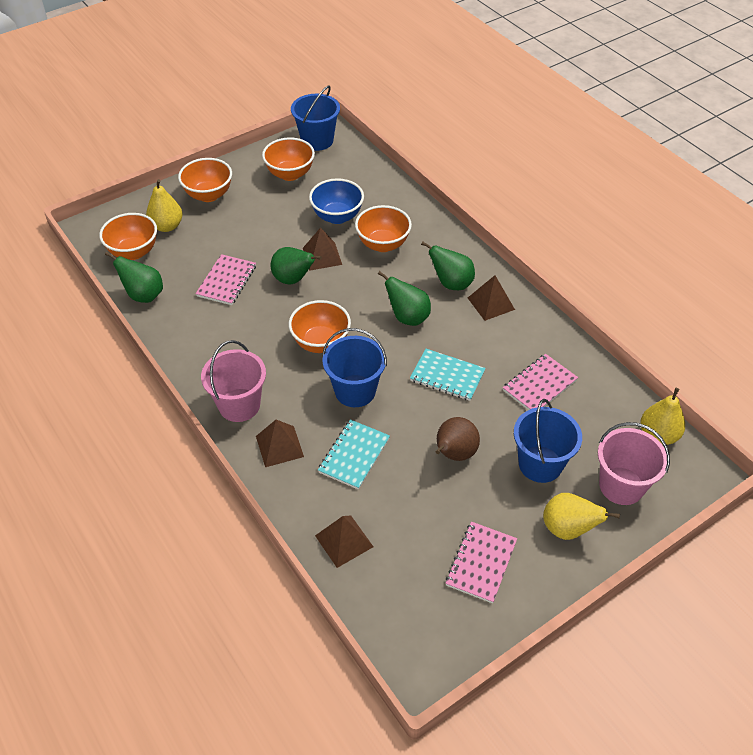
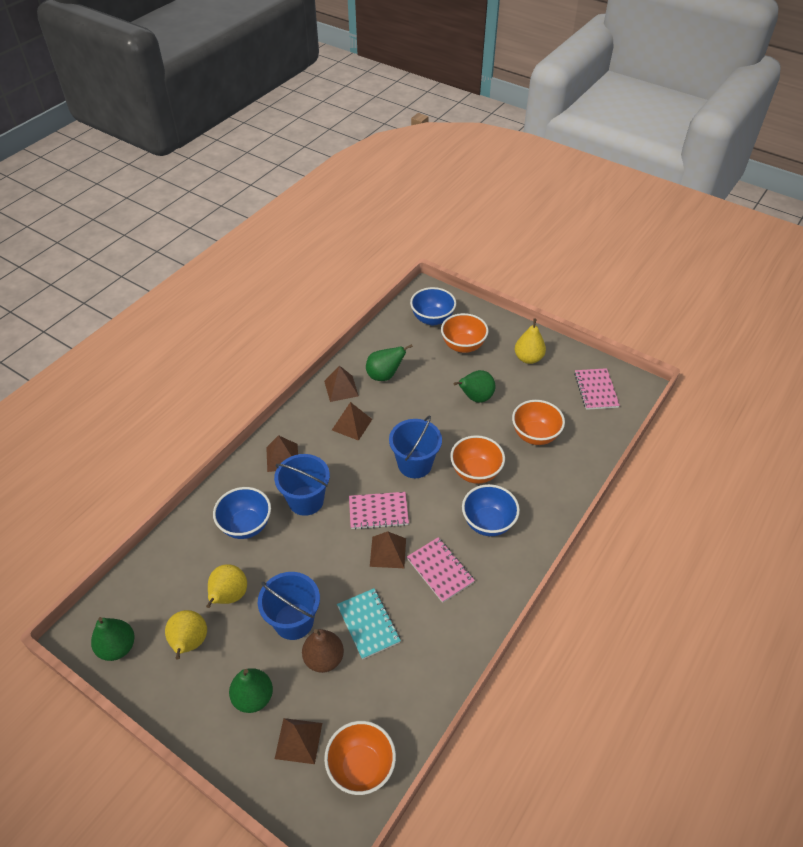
blue bowl: [309,178,364,224] = 1 -> [213,487,271,539] [410,287,456,325] [462,484,520,536] = 3
brown pyramid: [256,420,304,467] [303,227,342,271] [315,516,373,568] [468,275,515,321] = 4 -> [266,435,298,472] [275,718,322,764] [324,365,359,402] [332,402,372,441] [370,531,406,568] = 5
orange bowl: [99,213,157,260] [178,158,232,202] [262,138,315,181] [289,300,351,353] [355,205,412,252] = 5 -> [324,721,396,795] [441,313,489,353] [450,435,505,484] [512,400,565,445] = 4
pink bucket: [201,340,266,422] [598,422,670,505] = 2 -> none = 0
turquoise notebook: [318,419,390,490] [410,349,486,401] = 2 -> [337,588,401,660] = 1

